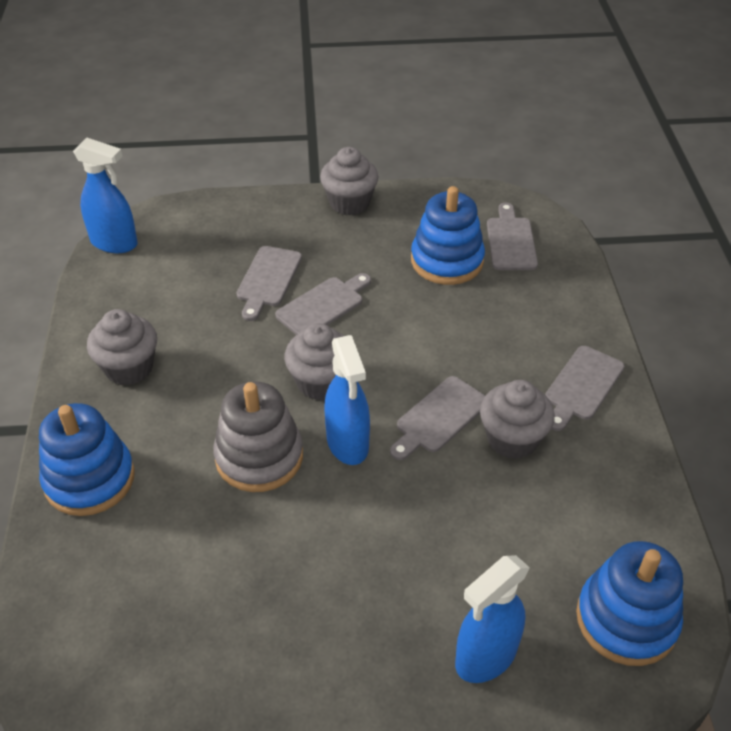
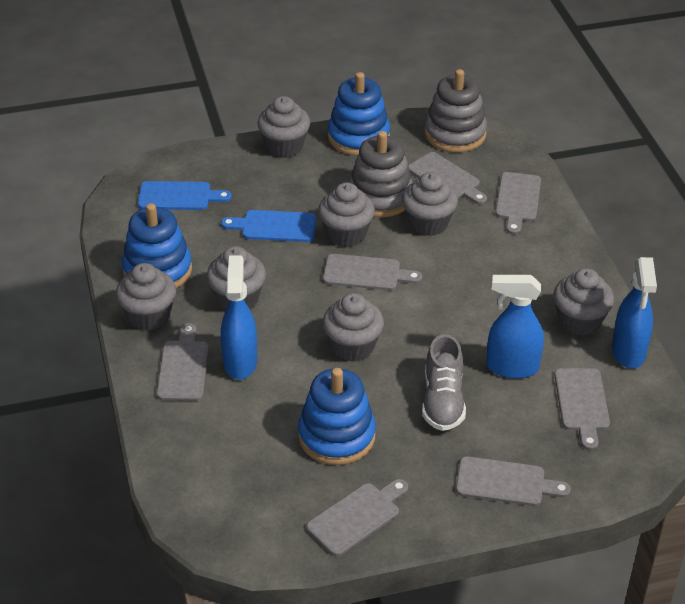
blue cutting board: none = 0 -> [138,181,232,210] [221,210,316,242] = 2
grey cupcake: [87,309,157,386] [284,323,344,400] [320,147,378,215] [480,380,555,459] = 4 -> [116,263,176,330] [207,246,266,309] [258,96,310,158] [318,183,375,247] [323,293,384,361] [402,172,458,236] [554,268,614,336] = 7
grey cutting board: [236,246,302,321] [275,273,371,335] [390,376,485,460] [487,203,538,270] [545,346,624,431] = 5 -> [157,323,209,401] [306,479,408,556] [323,254,422,291] [408,152,487,204] [456,456,571,506] [495,172,541,234] [555,368,610,450] = 7
grey shoe: none = 0 -> [422,334,466,431] = 1
grey stacking toy: [213,381,303,492] = 1 -> [349,131,413,217] [424,69,487,152] = 2

